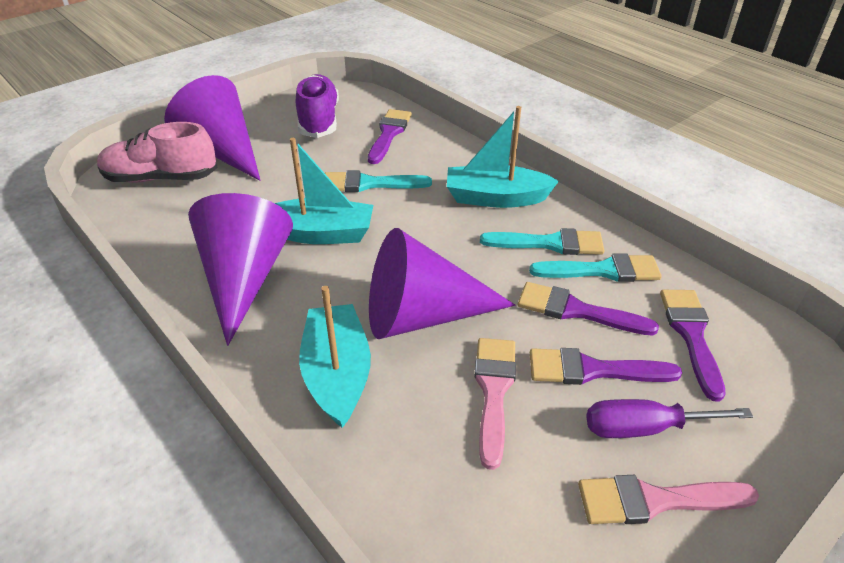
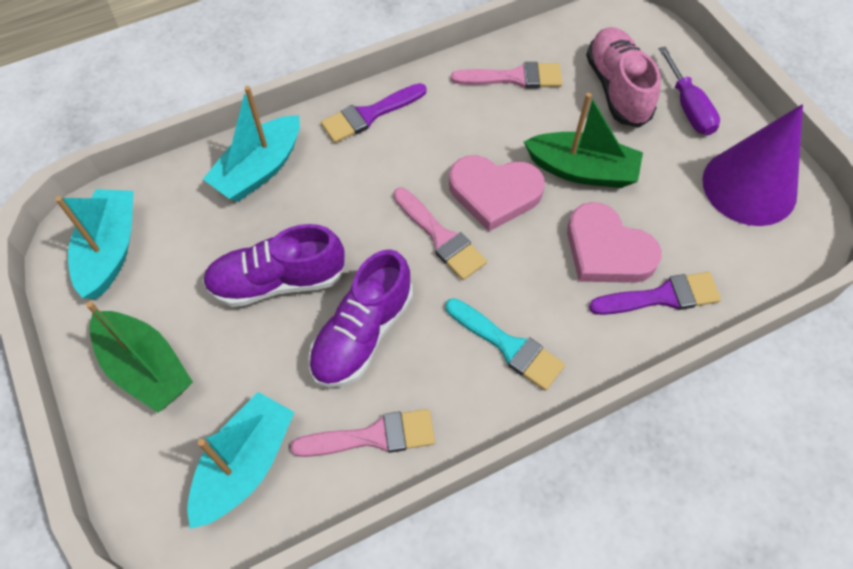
green boat: none = 0 -> [86,301,193,413] [524,93,643,188] = 2
pink brush: [474,338,516,470] [578,475,759,524] = 2 -> [290,409,435,457] [393,188,487,280] [451,62,562,89] = 3
pink heart: none = 0 -> [449,155,545,231] [567,202,662,283] = 2
purple brush: [368,109,412,164] [518,282,659,336] [530,348,682,385] [660,290,726,401] = 4 -> [321,83,427,143] [589,272,721,315] = 2
purple cone: [164,75,261,181] [188,193,293,346] [369,228,515,339] = 3 -> [702,104,803,226] = 1
purple shoe: [296,74,339,138] = 1 -> [203,224,346,307] [308,249,413,388] = 2
turquoise brush: [325,170,432,192] [480,228,604,255] [529,253,661,282] = 3 -> [446,298,565,391] = 1

